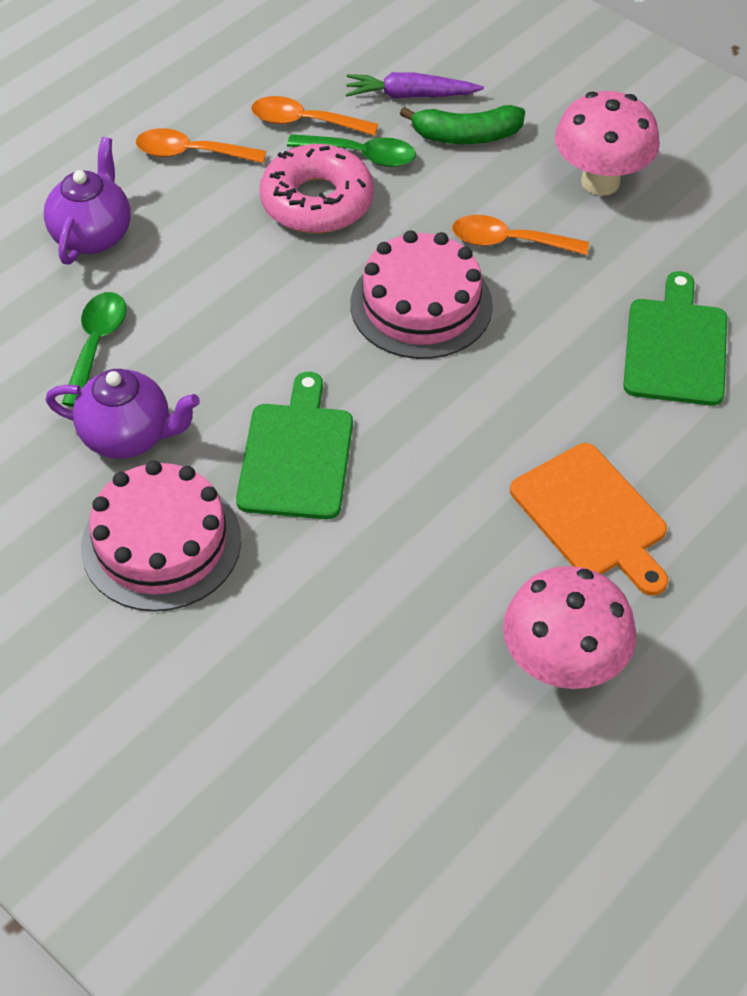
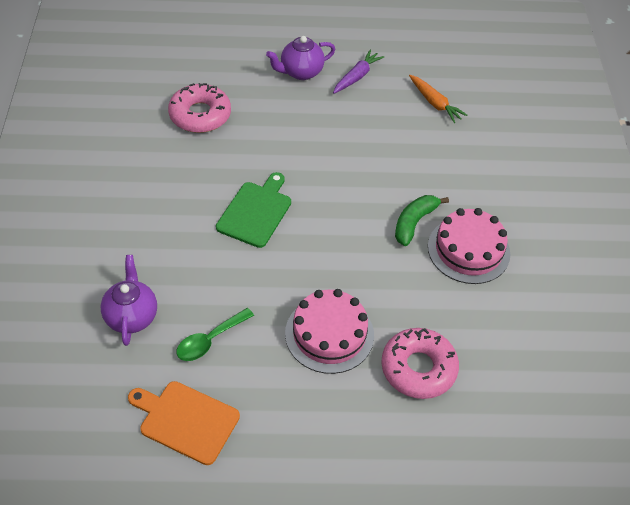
green cutting board: [236,372,353,519] [623,271,727,406] = 2 -> [216,172,291,248] = 1
green spoon: [62,292,126,407] [287,134,416,167] = 2 -> [177,308,254,361] = 1
orange carrot: none = 0 -> [409,75,468,123] = 1
orange spoon: [136,128,266,163] [251,96,378,136] [452,215,589,255] = 3 -> none = 0
pink donut: [259,144,374,233] = 1 -> [168,83,231,133] [381,328,459,399] = 2
pink mushroom: [503,566,636,689] [555,91,660,196] = 2 -> none = 0

